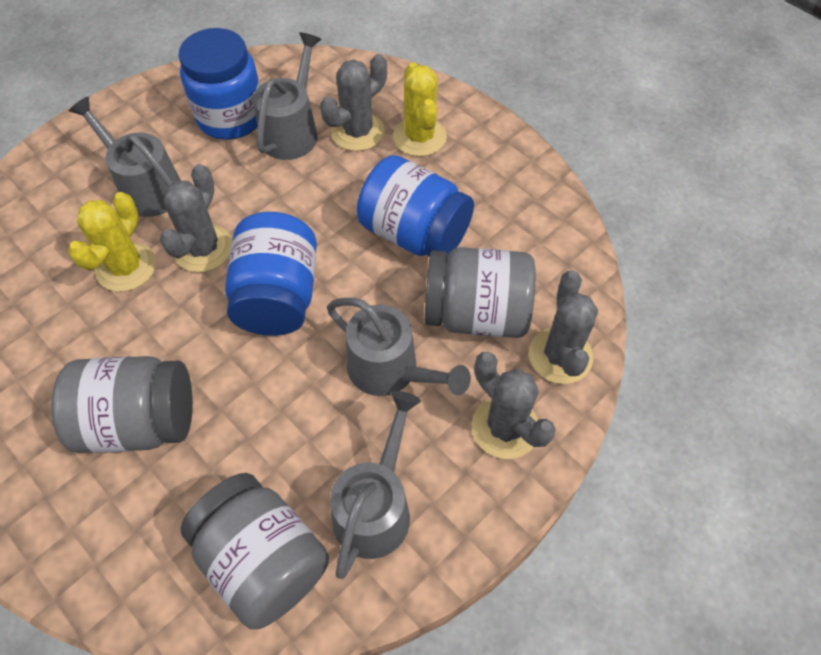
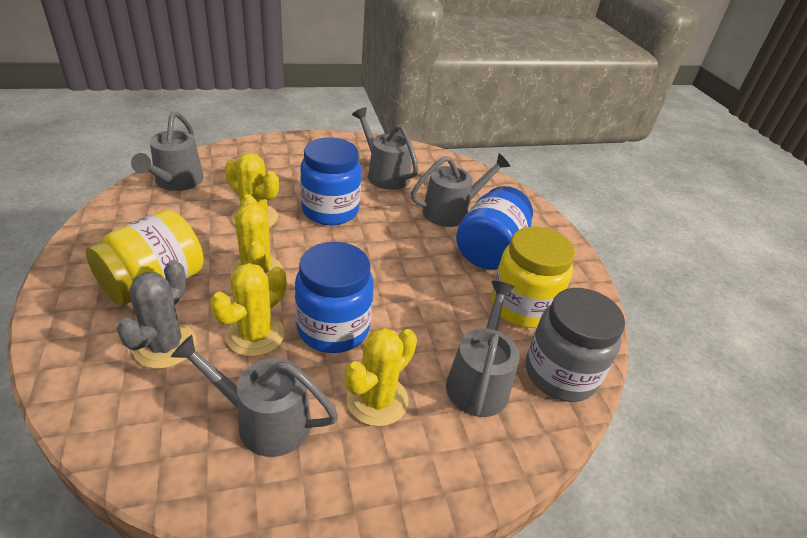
grey cactus: [160,164,232,272] [320,54,387,151] [472,352,556,459] [529,271,598,384] = 4 -> [117,260,196,369] = 1
grey jar: [52,356,193,453] [180,473,329,629] [425,247,536,338] = 3 -> [526,288,625,402] = 1
grey watering can: [69,97,181,217] [253,32,321,160] [327,298,471,396] [330,391,421,579] = 4 -> [131,111,204,191] [171,335,338,457] [352,107,419,190] [411,153,510,227] [446,281,520,417] = 5
yellow cactus: [68,192,156,292] [393,62,447,157] = 2 -> [210,263,286,357] [225,153,279,227] [230,194,283,278] [344,328,417,426] = 4
yellow jar: none = 0 -> [86,210,203,306] [491,227,575,328] = 2

